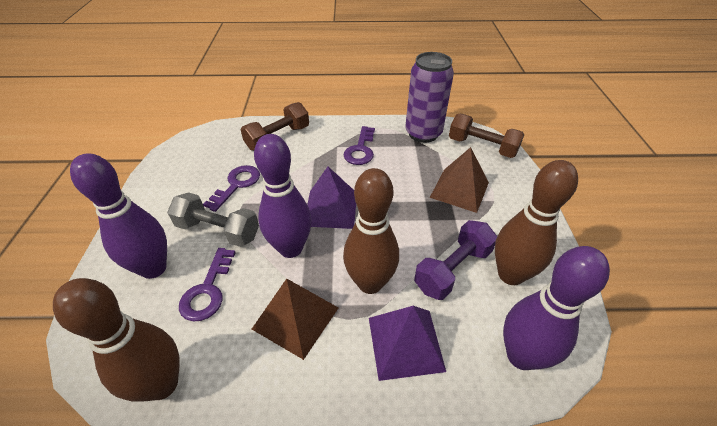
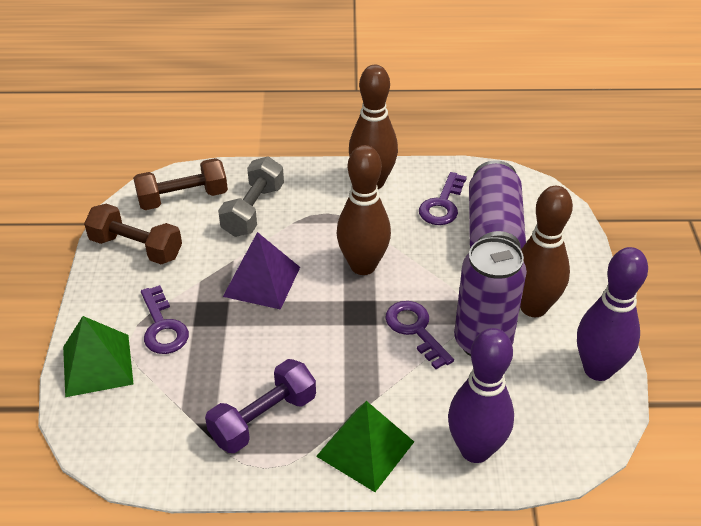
brown pyramid: [252,279,338,360] [430,147,489,213] = 2 -> none = 0
green pyramid: none = 0 -> [63,316,134,397] [316,401,414,492] = 2
purple bowling pin: [70,153,167,279] [254,134,312,258] [503,246,610,370] = 3 -> [448,328,514,463] [577,247,648,381] = 2
purple can: [405,52,454,143] = 1 -> [454,237,527,356] [469,160,526,249] = 2
purple pyramid: [307,167,356,229] [369,306,446,381] = 2 -> [223,232,300,310] = 1

